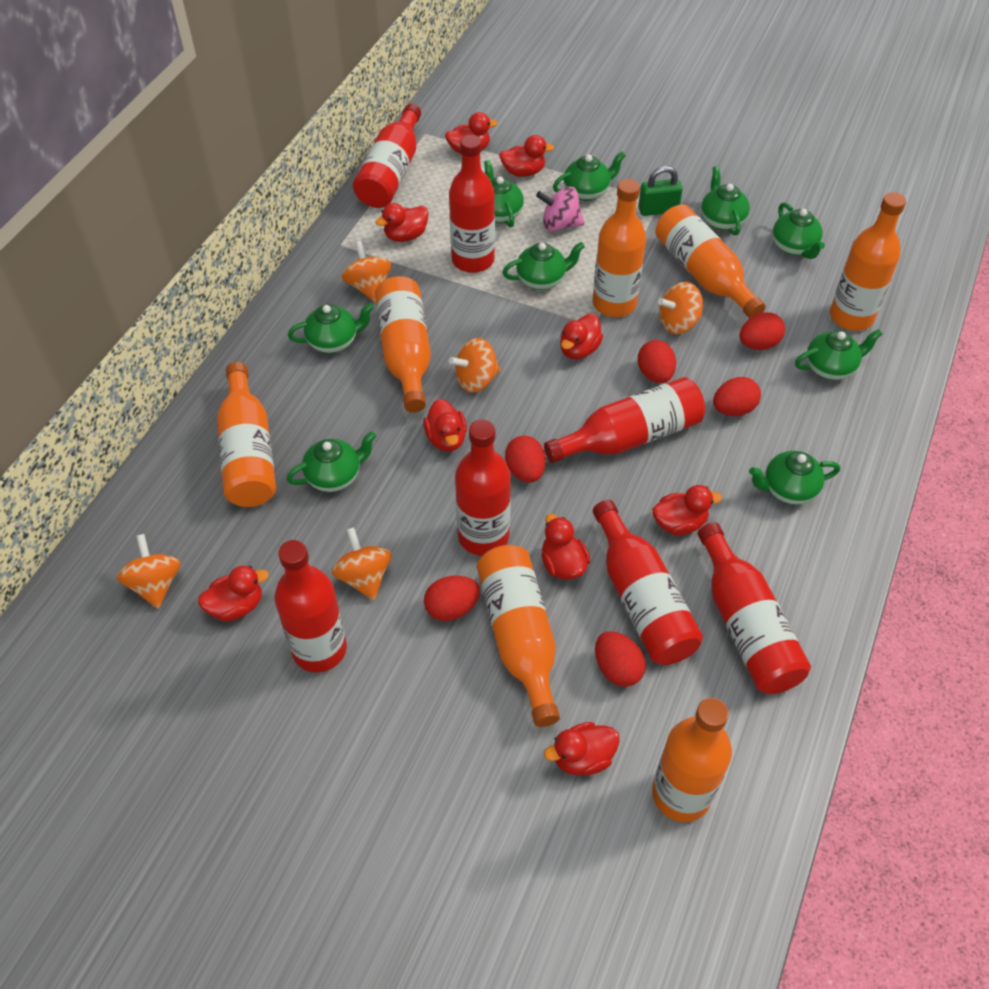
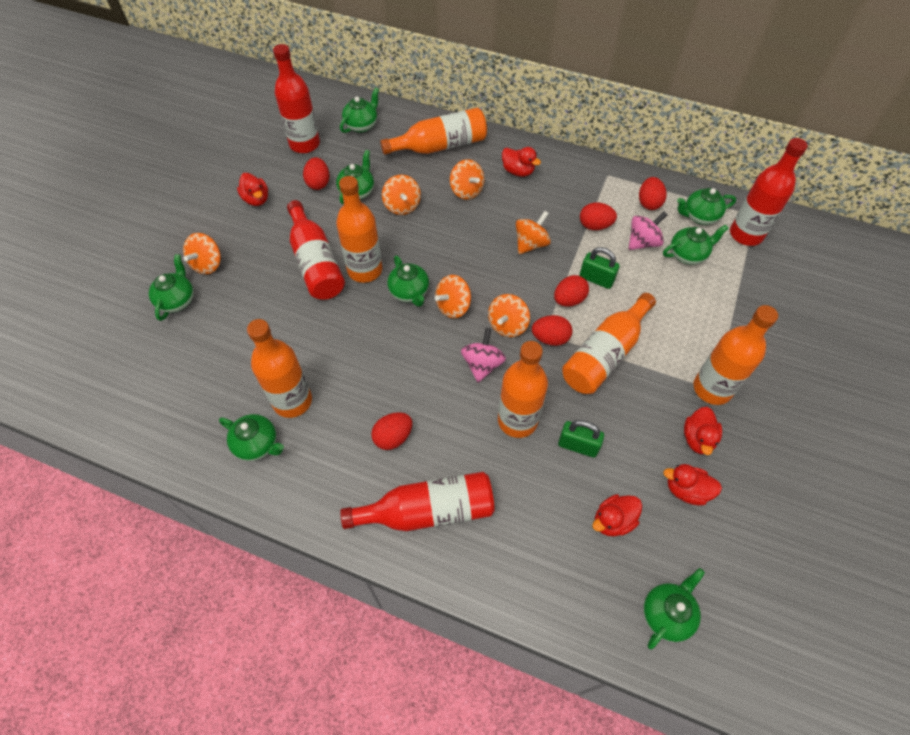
green padlock: [638,166,683,216] = 1 -> [558,420,604,458] [580,247,620,289] = 2
green teapot: [287,431,376,492] [288,303,374,353] [484,160,524,227] [502,242,585,290] [553,152,626,201] [701,166,750,236] [749,451,840,505] [773,202,825,259] [795,329,882,380] = 9 -> [149,254,194,321] [219,414,284,461] [336,150,374,204] [340,87,379,133] [387,256,429,307] [643,568,705,650] [663,225,729,265] [677,188,736,225] = 8
orange bottle: [217,362,276,507] [375,276,431,413] [477,545,560,727] [593,179,646,317] [652,698,732,822] [655,204,766,319] [830,192,906,331] = 7 -> [247,319,312,418] [336,176,382,283] [380,108,487,155] [498,341,548,438] [562,293,656,394] [693,305,778,405] = 6
orange spinning top: [117,534,181,609] [332,527,391,600] [342,241,391,302] [449,338,501,393] [658,282,703,334] = 5 -> [183,233,221,274] [382,175,421,215] [435,275,471,318] [450,159,484,200] [488,294,530,337] [516,211,551,254] = 6
pink spinning top: [536,186,584,231] = 1 -> [461,328,506,382] [628,211,668,250] = 2
red bottle: [274,540,347,672] [353,104,421,208] [449,135,495,273] [455,419,511,556] [544,377,705,463] [593,500,703,665] [698,522,811,694] = 7 -> [273,44,320,153] [287,200,345,300] [340,472,495,531] [730,138,808,246] = 4
red duck: [198,566,269,622] [376,203,429,242] [423,399,467,452] [445,112,498,154] [499,135,554,177] [541,514,591,580] [544,722,620,775] [560,314,603,359] [652,485,722,535] = 9 -> [237,173,268,206] [502,147,541,177] [592,494,642,536] [663,464,722,506] [684,407,722,455] = 5

